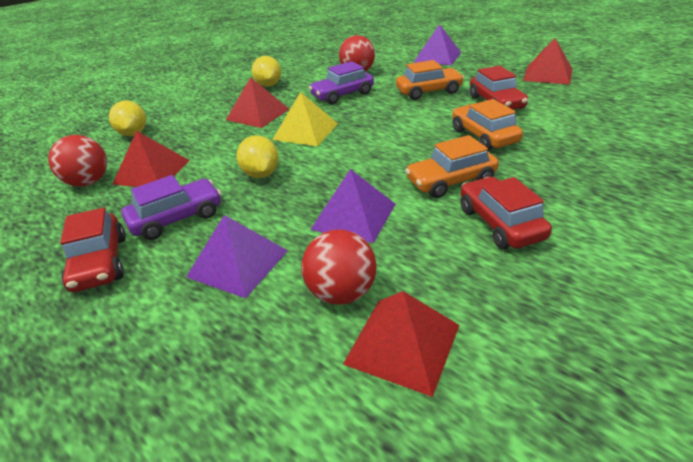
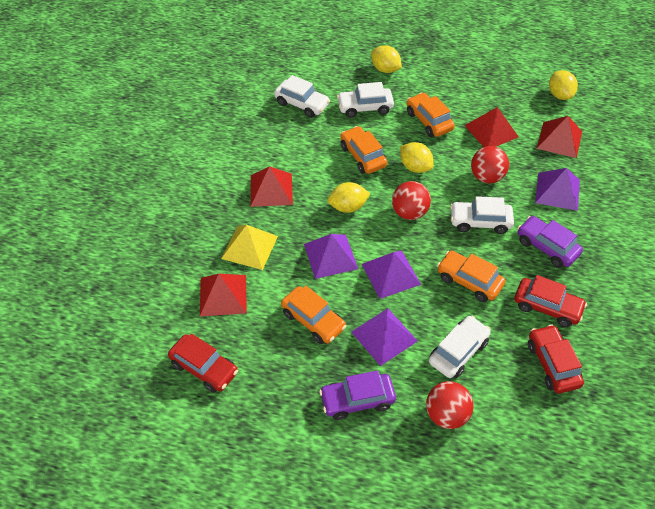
orange car: [396,60,464,100] [405,135,499,198] [452,99,523,151] = 3 -> [281,286,346,344] [340,126,387,174] [407,92,455,137] [437,251,505,302] = 4
purple pyramid: [186,215,288,298] [310,169,396,243] [414,24,461,65] = 3 -> [304,234,358,279] [351,308,418,366] [362,251,421,299] [535,168,580,211] = 4
white car: none = 0 -> [274,75,330,118] [337,82,394,118] [429,316,491,378] [450,196,514,234] = 4
yellow lemon: [109,100,146,136] [237,135,279,178] [252,56,281,87] = 3 -> [328,182,370,213] [371,45,402,73] [400,142,434,173] [549,70,578,100] = 4

